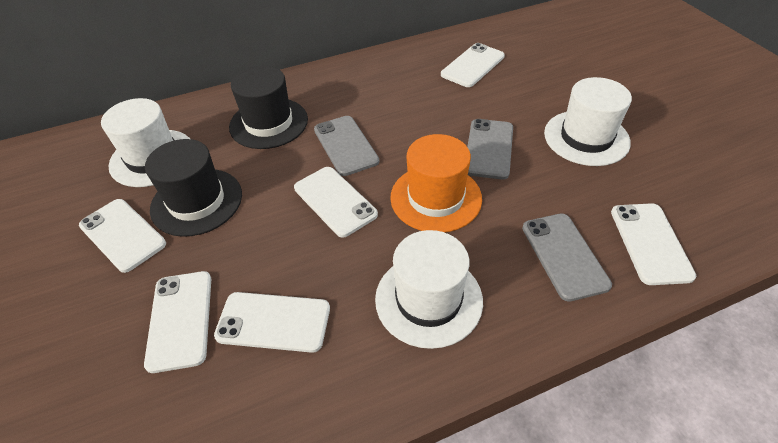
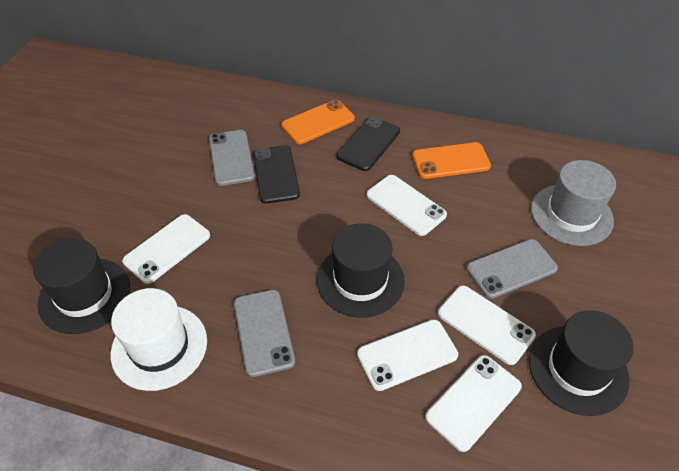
black hat: [145,139,242,237] [229,66,308,149] = 2 -> [33,238,130,334] [317,223,405,318] [529,310,634,416] = 3
black phone: none = 0 -> [253,145,300,204] [337,117,400,171] = 2
grey hat: none = 0 -> [531,160,616,246] = 1
orange hat: [390,134,482,232] = 1 -> none = 0
orange phone: none = 0 -> [281,100,355,144] [412,142,491,179] = 2
white hat: [101,98,190,187] [375,230,483,349] [544,77,632,166] = 3 -> [111,288,207,391] = 1
white phone: [79,199,166,273] [144,271,211,373] [214,292,330,353] [294,167,378,238] [441,43,505,87] [611,203,696,285] = 6 -> [122,214,210,284] [357,319,458,391] [367,175,447,236] [425,355,522,452] [438,285,536,365] = 5

